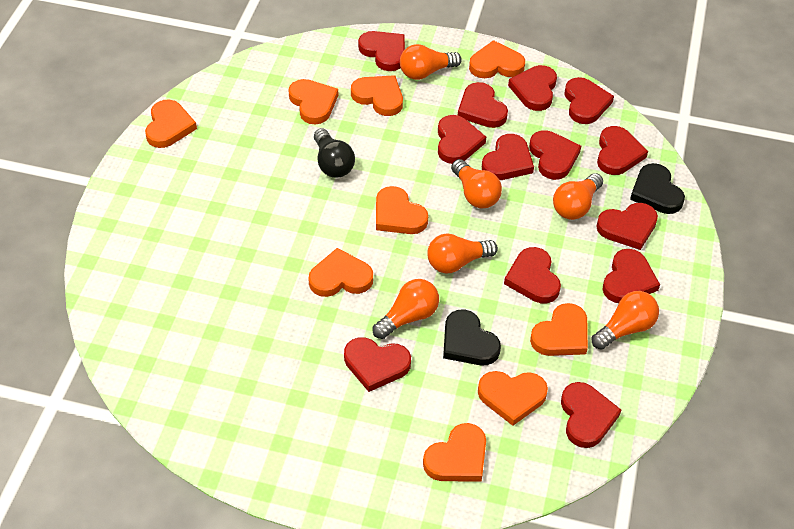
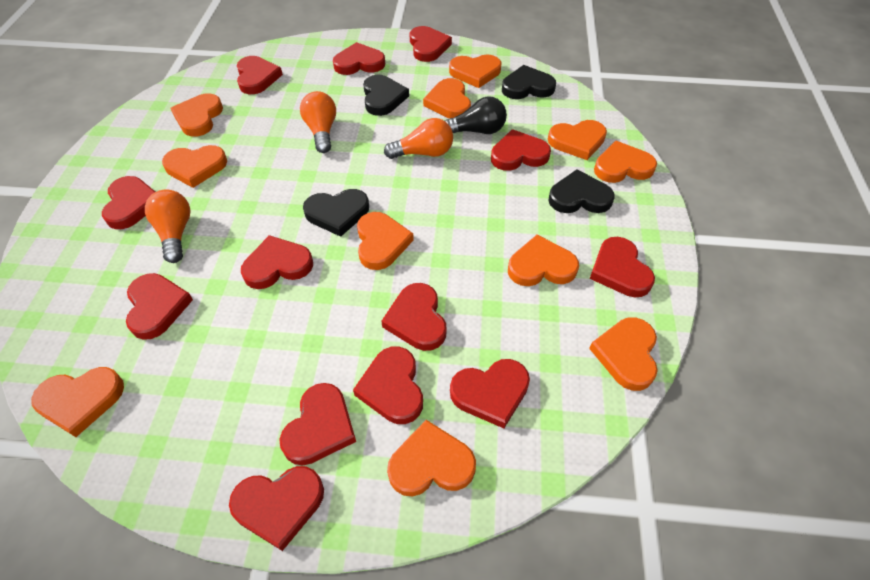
black heart: [443,309,501,365] [630,163,685,214] = 2 -> [303,189,369,237] [363,75,409,116] [502,65,556,99] [548,169,615,213] = 4
orange heart: [145,100,197,148] [288,79,338,125] [308,248,373,297] [351,75,403,116] [376,186,428,234] [423,423,486,482] [469,40,525,78] [478,371,548,426] [530,303,588,356] = 9 -> [31,367,124,437] [162,145,227,188] [171,93,223,137] [357,212,414,270] [387,420,476,496] [423,78,471,119] [449,54,502,88] [508,235,579,286] [548,120,607,160] [589,317,658,391] [594,141,657,183] = 11
orange light bulb: [373,279,439,339] [400,44,462,80] [427,234,498,273] [451,159,502,209] [553,173,603,220] [592,291,659,350] = 6 -> [145,189,190,263] [300,91,336,153] [384,118,453,159] = 3

